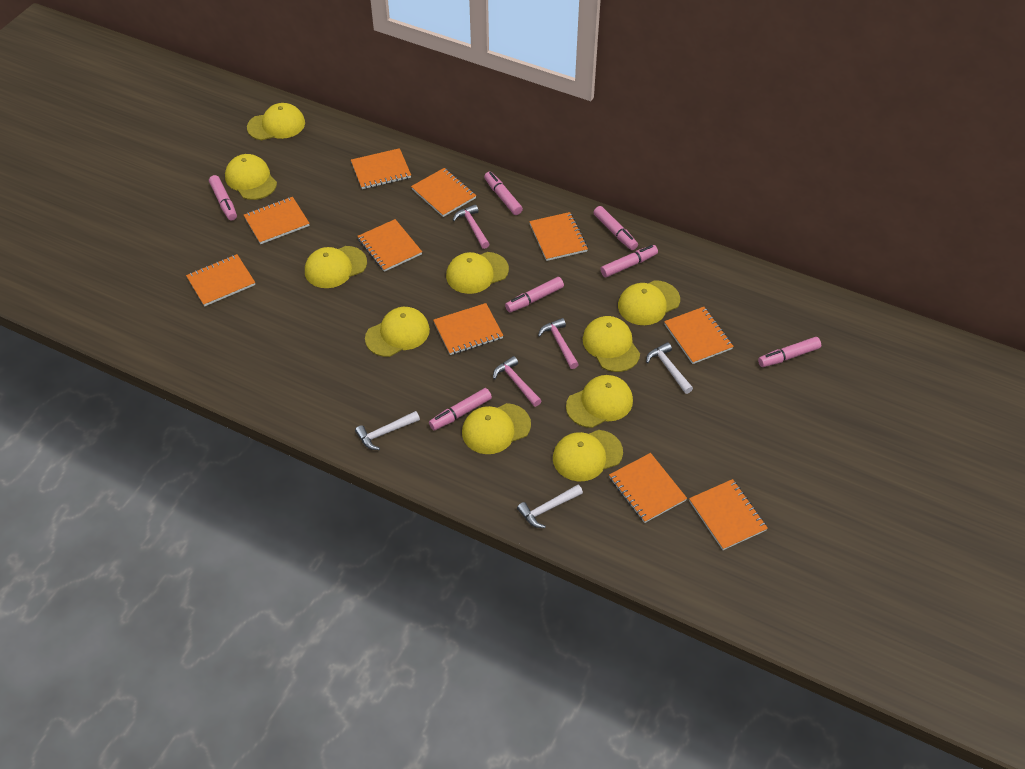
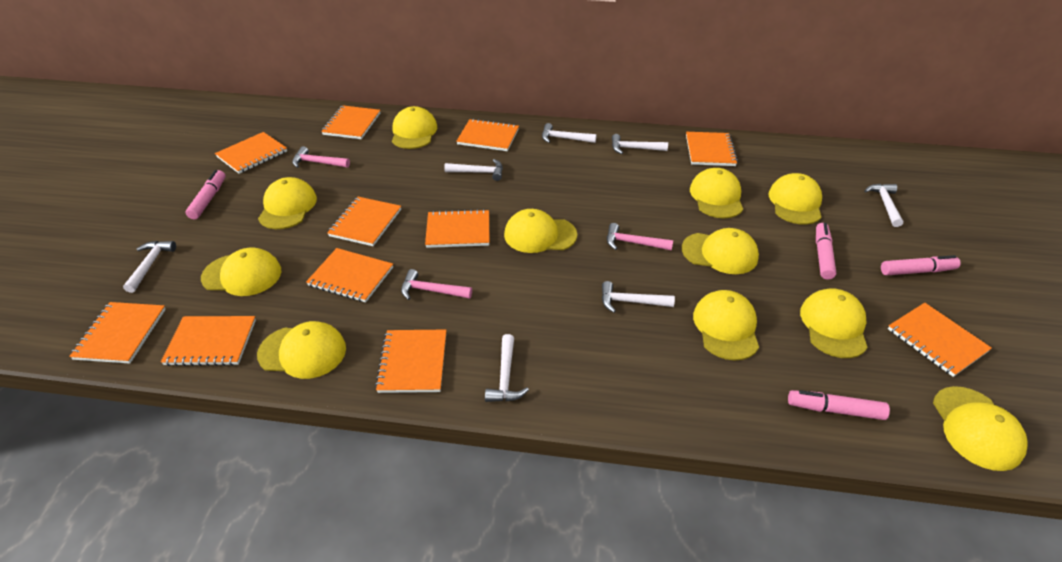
orange notebook: [186,254,255,306] [244,197,310,244] [351,148,411,189] [358,219,422,272] [411,168,476,217] [433,303,503,355] [529,212,588,261] [609,453,687,523] [664,307,734,364] [689,479,768,550] = 10 -> [69,302,166,364] [161,316,256,366] [215,132,287,174] [306,248,393,303] [321,105,380,139] [327,197,401,246] [375,330,446,393] [425,209,489,248] [456,119,519,151] [686,132,738,166] [888,303,992,377] = 11
pink marker: [209,175,237,221] [429,388,492,430] [484,171,523,215] [505,277,564,312] [593,206,638,250] [600,245,658,278] [758,337,821,367] = 7 -> [185,170,226,219] [788,390,890,420] [816,223,836,280] [881,255,961,276] = 4
white hammer: [355,411,420,450] [517,485,583,528] [646,342,693,394] = 3 -> [123,241,176,293] [444,159,503,181] [485,334,529,402] [542,123,597,143] [602,281,675,313] [612,134,668,154] [864,184,903,227] = 7
yellow cap: [225,154,277,200] [247,103,305,140] [305,246,367,288] [365,307,430,357] [446,252,509,294] [462,403,531,454] [553,430,623,481] [566,375,633,428] [583,316,640,372] [618,280,680,325] = 10 -> [201,247,281,296] [257,321,346,379] [258,177,317,229] [392,106,437,149] [504,209,577,253] [682,228,759,274] [690,168,743,218] [693,290,759,361] [769,173,822,225] [800,288,868,358] [933,386,1028,471] = 11

